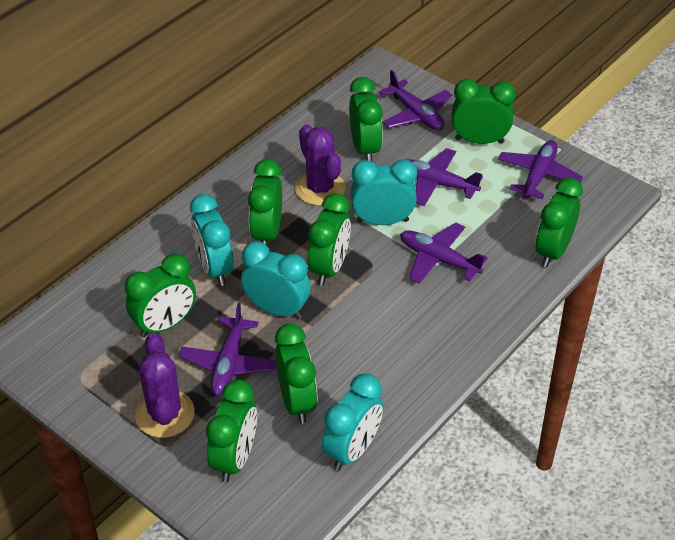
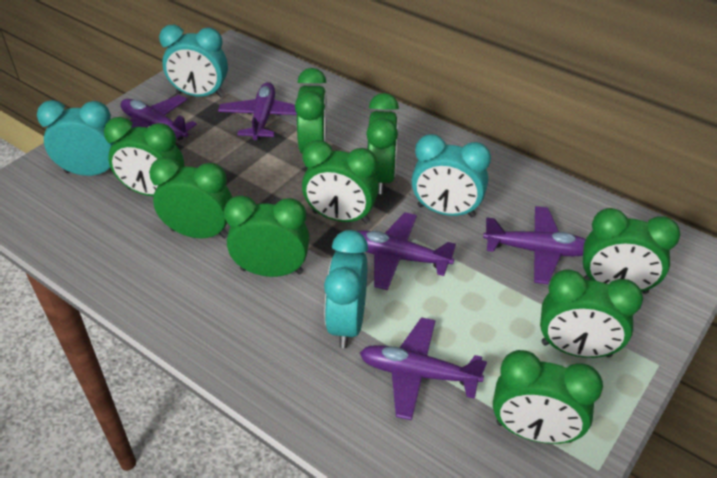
green clock: [125,254,196,337] [206,379,257,482] [248,159,282,246] [275,323,318,424] [308,193,351,286] [349,77,383,162] [452,79,516,144] [535,177,583,267] = 8 -> [104,117,184,197] [149,157,232,239] [224,195,310,277] [295,68,327,154] [302,140,379,224] [366,93,399,194] [493,350,603,444] [540,269,643,358] [583,208,680,294] = 9
purple cactus: [135,333,195,438] [295,124,346,206] = 2 -> none = 0

